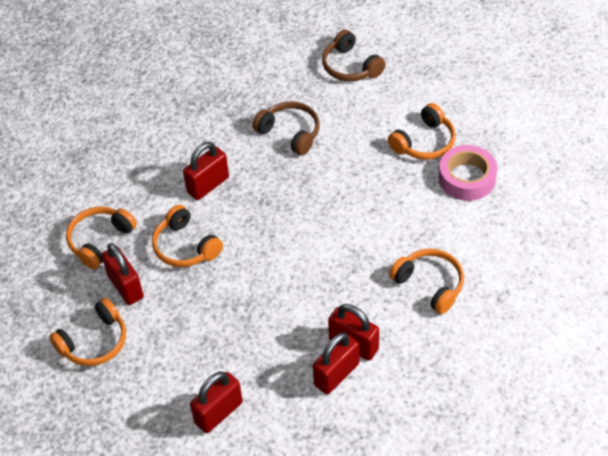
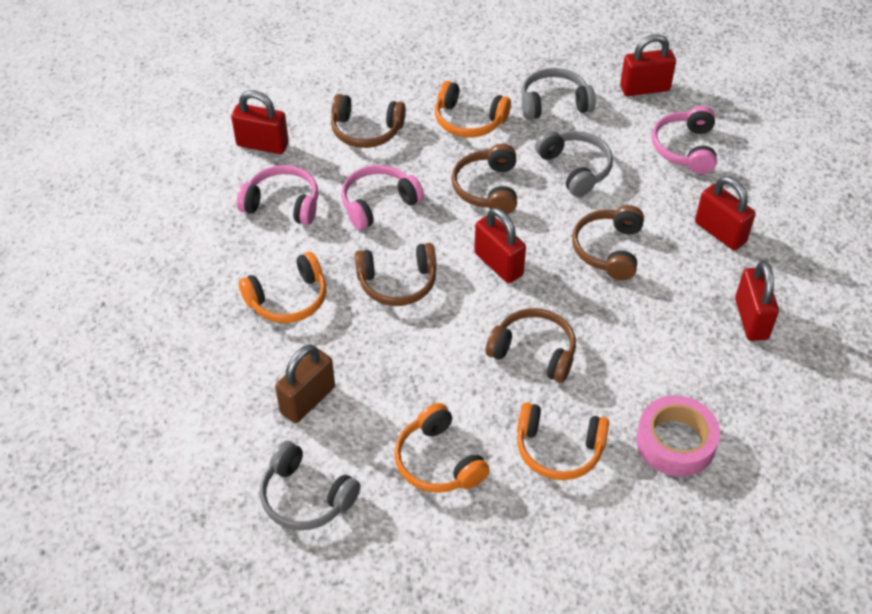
brown headphones: [253,101,320,155] [322,30,386,81] = 2 -> [331,94,406,148] [355,243,437,306] [451,144,517,214] [486,308,576,383] [572,205,644,280] = 5
brown padlock: none = 0 -> [275,344,335,423] = 1
grey headphones: none = 0 -> [260,441,361,530] [521,68,596,120] [535,131,613,197] = 3
orange headphones: [49,298,126,366] [66,207,137,269] [152,205,223,267] [388,103,456,160] [389,249,464,314] = 5 -> [239,252,326,323] [394,403,490,493] [435,81,511,137] [517,402,609,480] = 4
pink headphones: none = 0 -> [237,165,318,225] [341,165,424,230] [652,106,717,174] = 3

